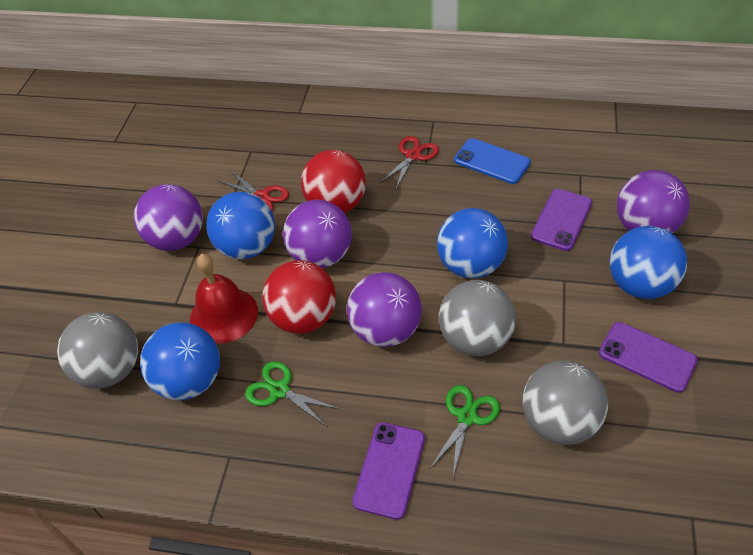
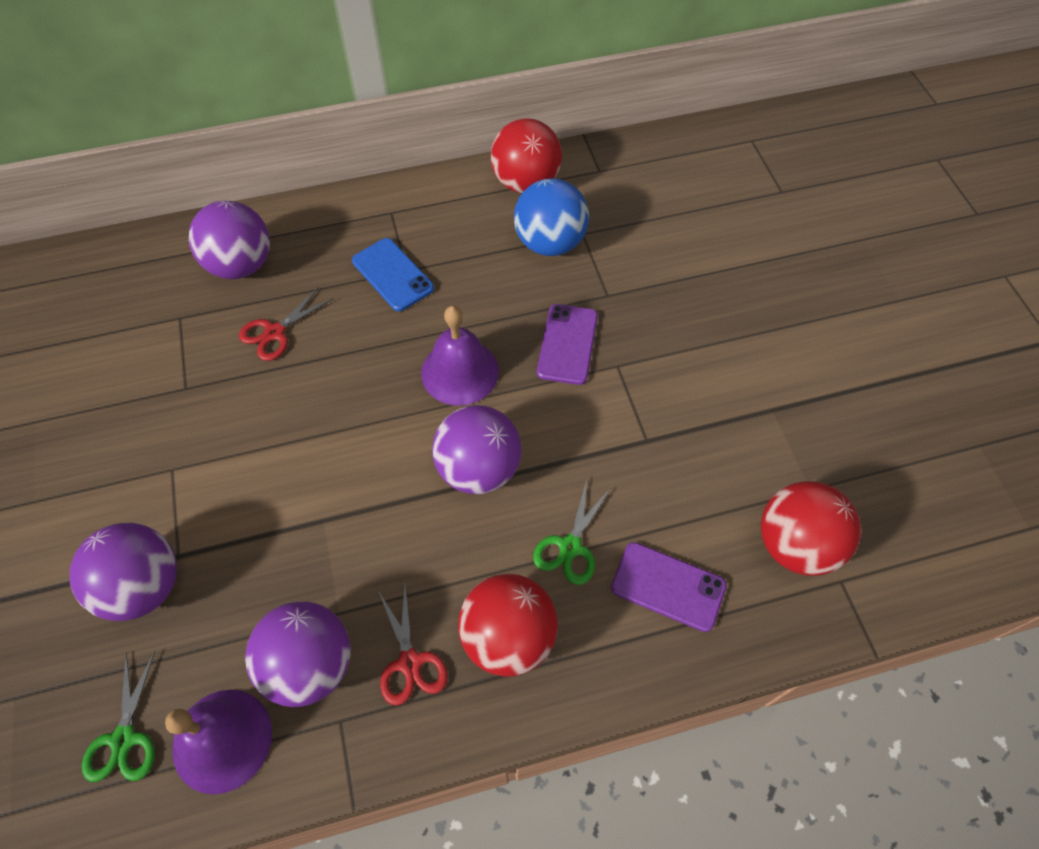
blue ball: [140,322,220,400] [206,192,275,259] [437,208,508,279] [610,226,687,299] = 4 -> [514,178,589,256] = 1
grey ball: [57,312,138,389] [439,280,516,356] [522,360,608,445] = 3 -> none = 0
purple bell: none = 0 -> [165,690,272,794] [421,306,499,406] = 2
purple phone: [352,422,425,520] [531,189,592,251] [599,322,698,393] = 3 -> [537,304,598,385] [611,542,727,632] = 2
red ball: [263,260,336,334] [301,150,366,213] = 2 -> [458,574,558,677] [491,118,562,193] [761,481,861,576] = 3
red bell: [190,254,258,344] = 1 -> none = 0

